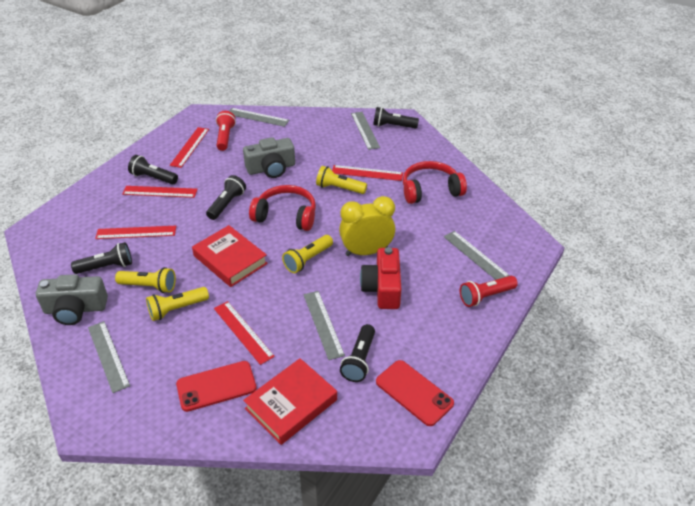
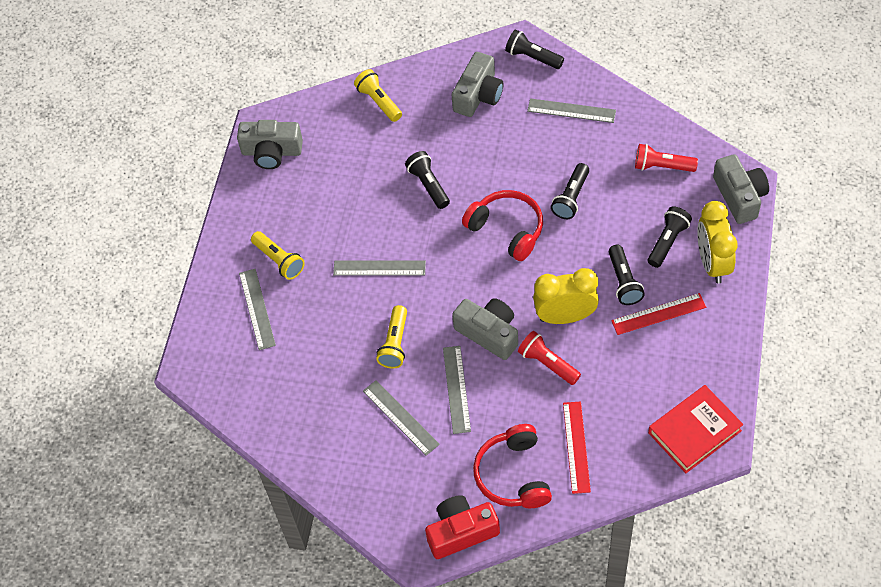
grey camera: [36,274,108,325] [243,137,295,178] = 2 -> [237,120,303,169] [452,52,503,117] [452,298,518,360] [713,154,769,224] = 4
red book: [192,225,268,287] [243,358,337,445] = 2 -> [648,385,743,473] = 1
red phone: [176,361,257,412] [376,360,454,426] = 2 -> none = 0
red ruler: [95,226,176,239] [122,186,198,198] [170,127,209,168] [214,301,275,365] [332,165,403,181] = 5 -> [563,401,591,494] [611,293,706,335] = 2
yellow clock: [339,196,395,256] = 1 -> [533,268,599,324] [697,201,738,283] = 2
yellow flashlight: [115,267,176,293] [146,287,209,321] [282,235,333,273] [316,166,367,194] = 4 -> [251,231,305,280] [354,69,402,122] [376,305,407,368] = 3

